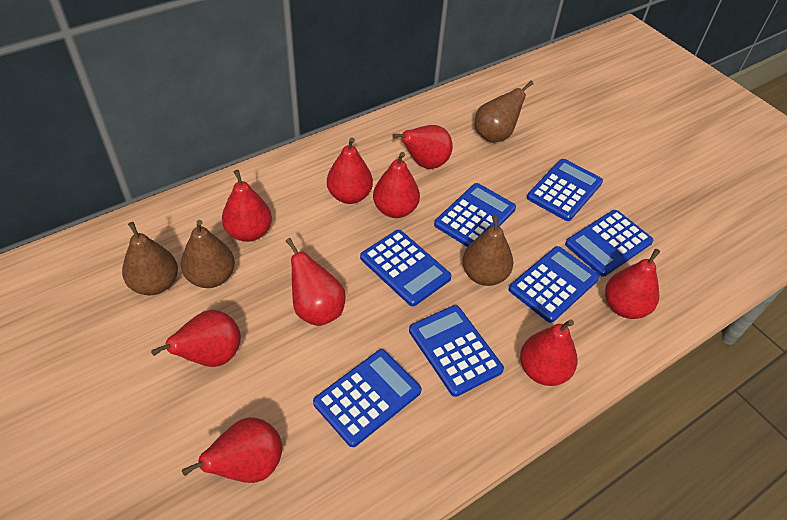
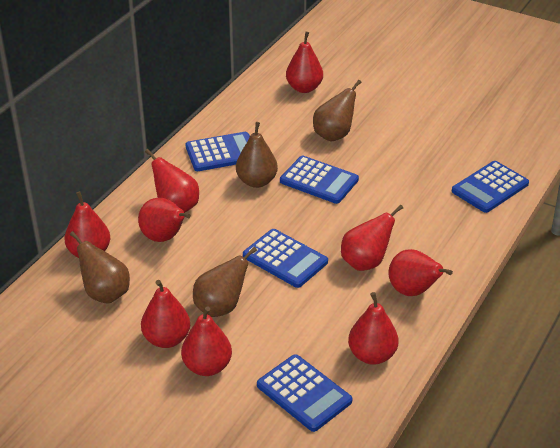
blue calculator: [313,349,422,447] [360,230,452,306] [409,305,504,397] [434,183,516,247] [509,246,599,323] [527,159,603,221] [565,210,653,277] = 7 -> [185,132,250,171] [243,229,328,288] [257,354,352,432] [280,156,359,204] [452,161,529,213] = 5

